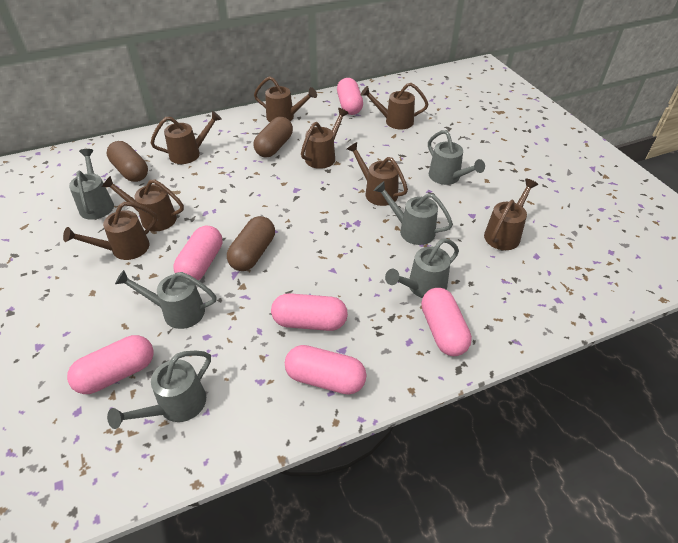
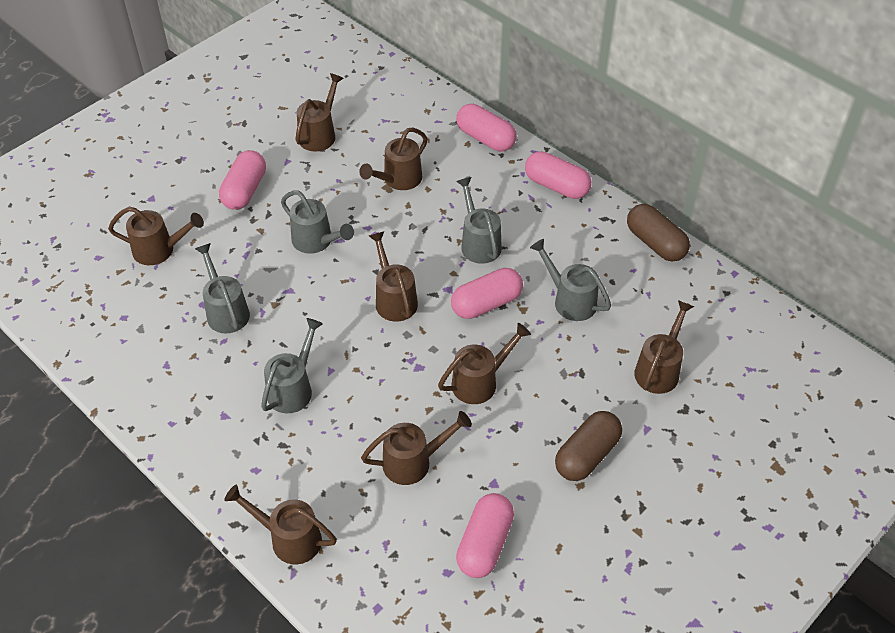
brown capsule: [107,141,148,182] [227,216,275,271] [253,117,293,157] = 3 -> [555,411,622,481] [627,204,690,262] = 2
grey watering can: [69,149,114,220] [107,350,211,429] [115,270,217,329] [374,181,453,245] [385,238,459,298] [428,130,485,185] = 6 -> [195,243,250,334] [261,318,323,413] [281,190,354,254] [456,177,502,264] [530,239,611,321] = 5
pink capsule: [67,335,154,394] [174,225,222,280] [271,293,348,331] [285,345,366,395] [337,78,363,115] [421,288,472,356] = 6 -> [219,150,266,210] [451,268,523,319] [456,104,517,151] [456,493,514,578] [525,151,591,199] = 5

